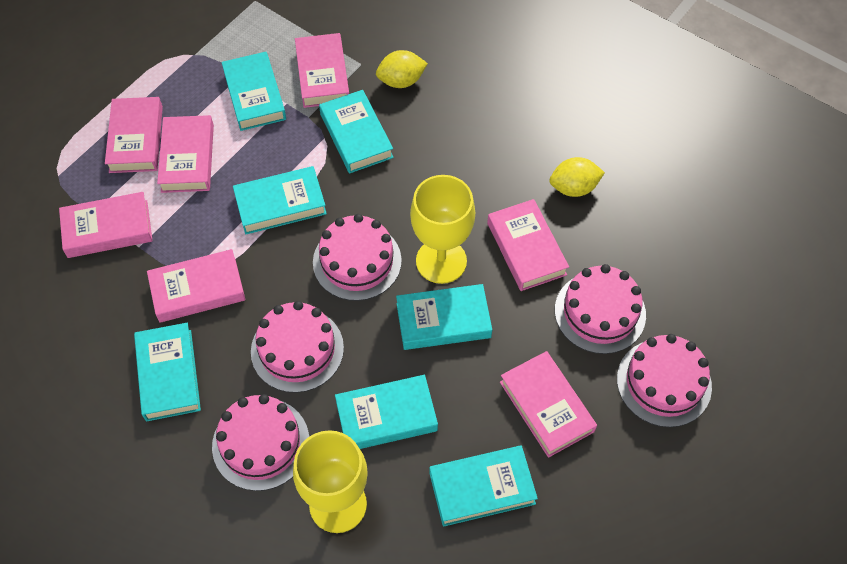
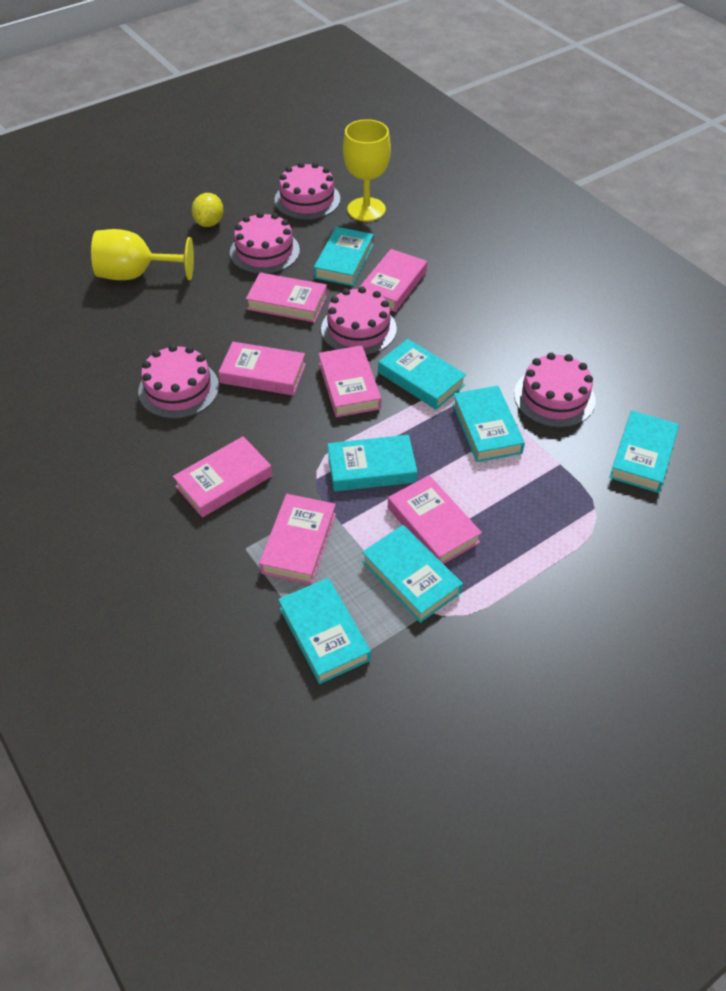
yellow lemon: [376,50,428,88] [549,157,605,197] = 2 -> [192,193,223,227] = 1

